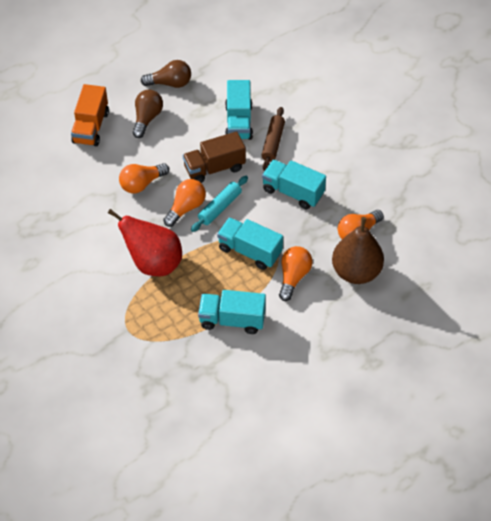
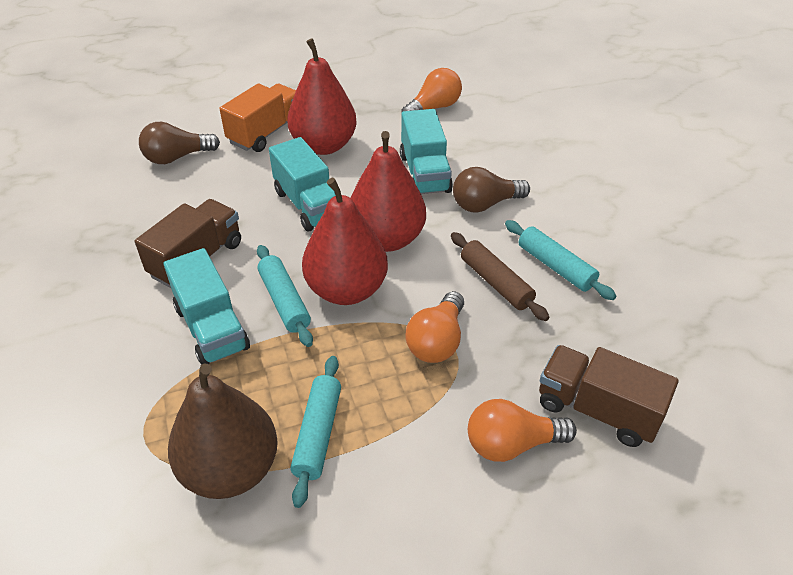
brown truck: [183,131,246,183] = 1 -> [135,199,241,288] [539,345,679,447] = 2
orange light bulb: [119,163,169,194] [163,179,206,227] [279,246,312,301] [338,210,384,239] = 4 -> [401,68,462,112] [406,291,464,363] [468,399,577,462] = 3
red pear: [108,209,182,276] = 1 -> [287,38,357,155] [302,178,388,305] [351,131,426,252] = 3
turquoise rolling pin: [191,176,248,232] = 1 -> [257,245,313,347] [290,356,341,508] [505,220,616,300] = 3
turquoise truck: [198,290,266,334] [217,217,283,270] [225,80,253,140] [262,160,326,209] = 4 -> [164,248,250,365] [269,137,336,231] [400,109,453,194] = 3

